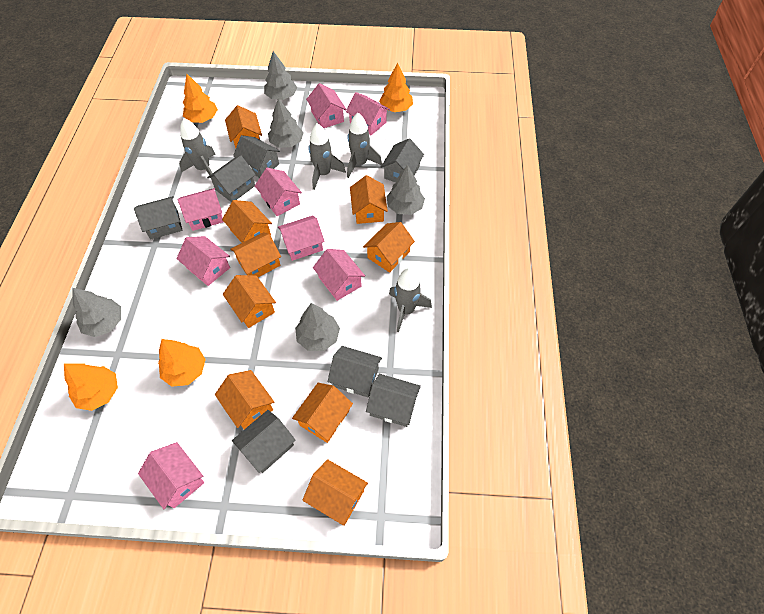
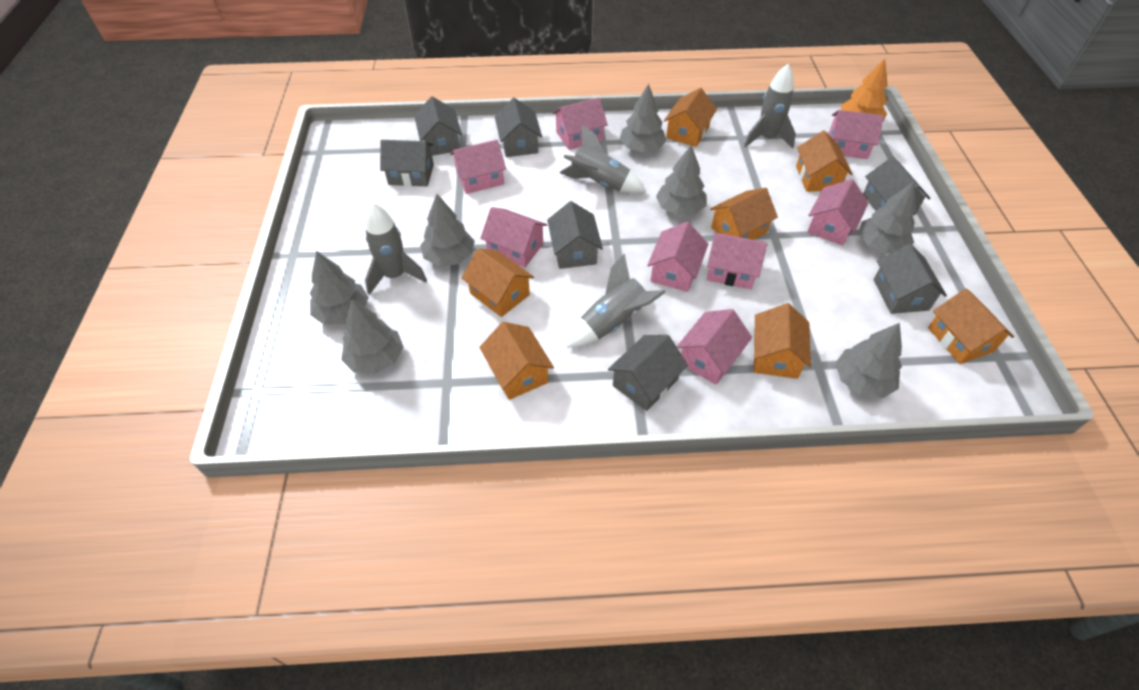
grey tree: [72,288,121,337] [264,51,297,100] [268,98,304,148] [295,303,340,351] [386,165,425,215] = 5 -> [310,251,369,325] [341,299,403,374] [420,194,475,266] [620,84,667,152] [656,145,707,215] [836,323,902,398] [859,182,916,254] = 7
orange house: [215,370,274,429] [222,200,272,243] [223,275,276,328] [225,105,262,148] [230,232,281,277] [292,383,353,443] [302,459,368,526] [350,175,388,224] [363,222,415,273] = 9 -> [461,248,534,317] [479,322,554,400] [664,88,717,147] [710,188,778,240] [753,303,811,379] [796,130,853,192] [928,288,1014,364] = 7
orange tree: [64,363,118,411] [158,339,206,387] [183,74,218,123] [379,63,413,112] = 4 -> [841,59,887,122] = 1

